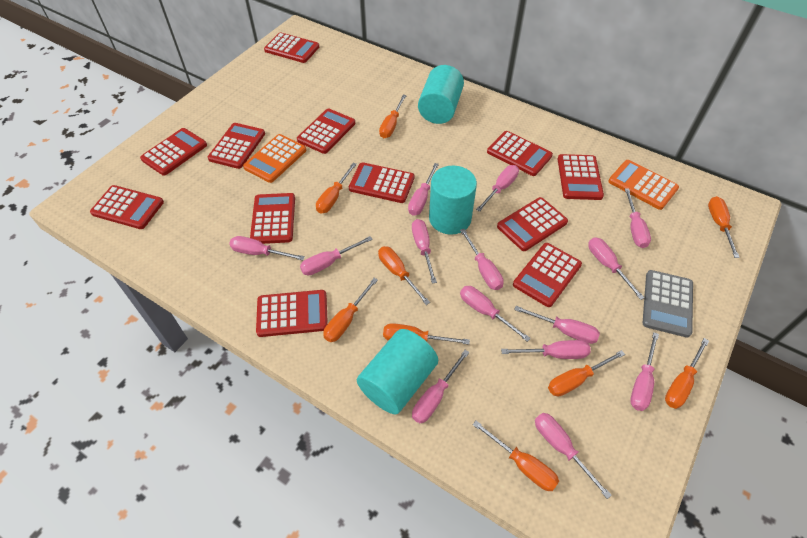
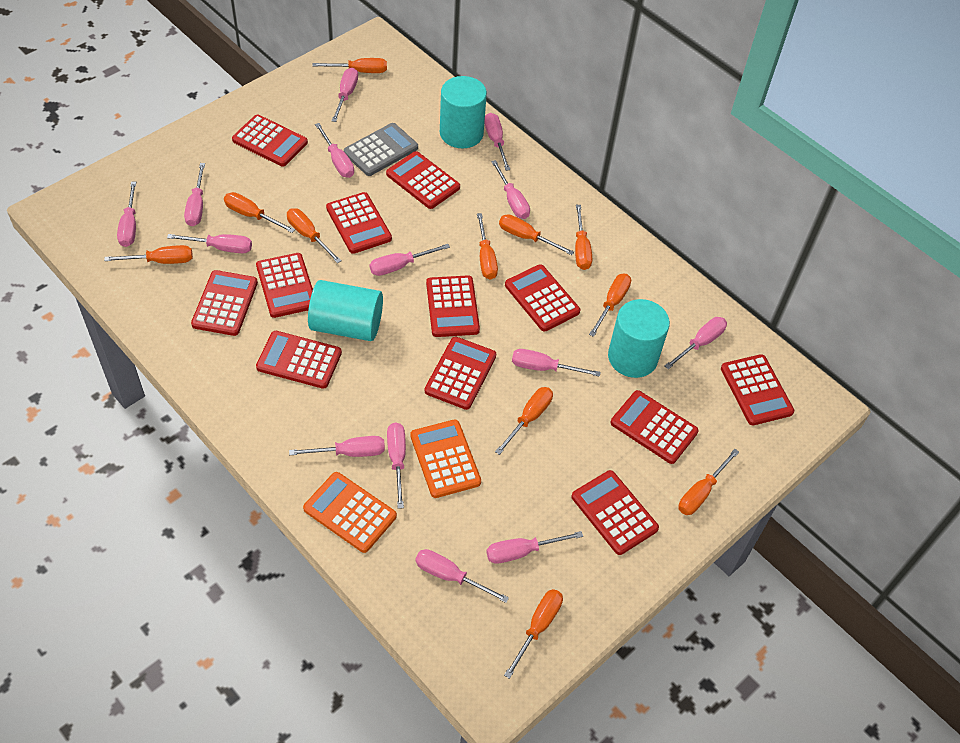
orange screwdriver: [316,163,357,214] [323,278,378,342] [378,246,430,305] [379,95,407,138] [383,323,470,345] [472,421,559,491] [548,350,625,396] [665,338,709,409] [708,196,740,258] = 9 -> [104,245,193,264] [224,192,295,233] [287,208,342,263] [313,58,387,73] [477,213,498,280] [495,387,553,455] [499,214,574,255] [504,589,563,679] [575,205,592,270] [589,274,631,337] [678,449,739,515] = 11

